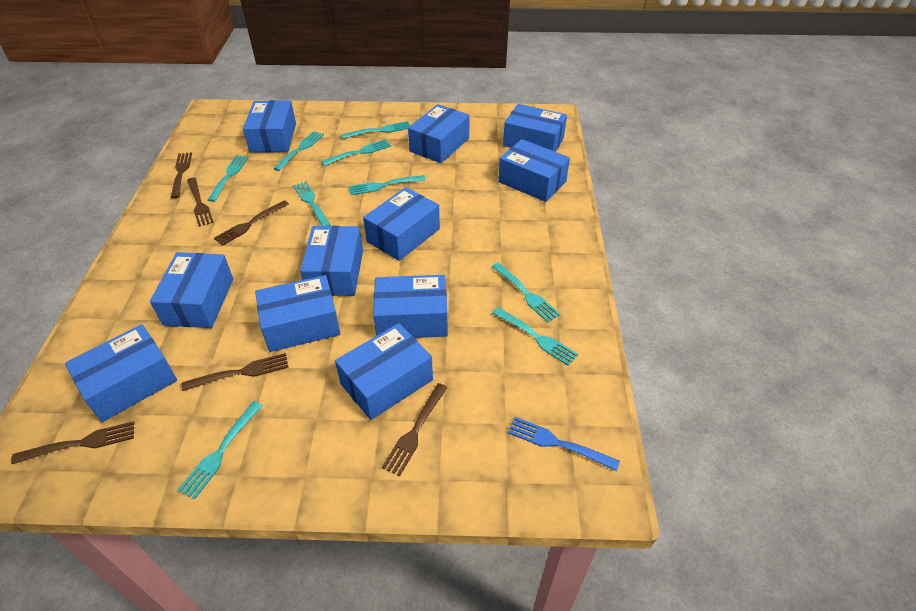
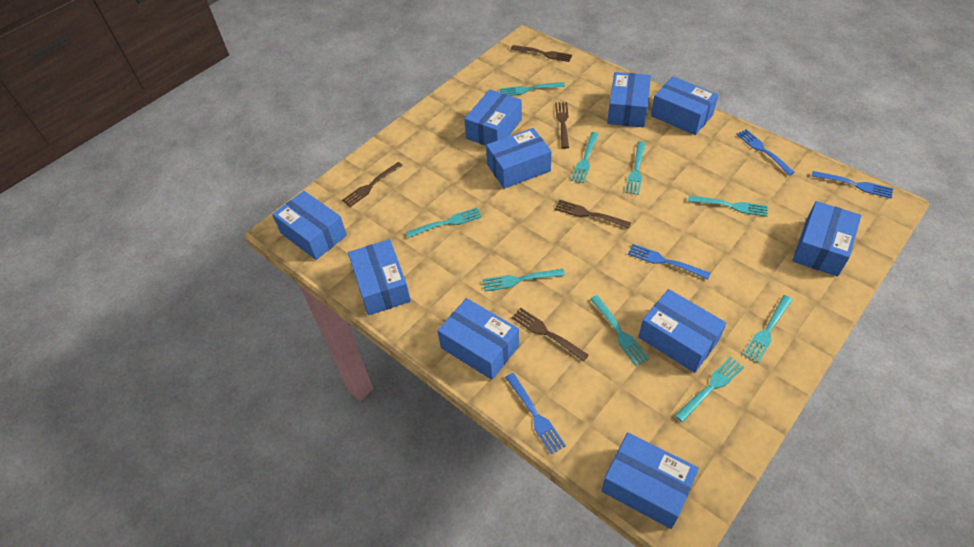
blue box: [65,324,177,422] [150,252,233,328] [243,100,296,153] [255,275,341,352] [300,226,363,296] [335,323,433,420] [363,187,440,261] [373,275,448,338] [408,104,470,163] [498,139,570,202] [503,104,567,152] = 11 -> [272,191,347,260] [348,239,411,315] [438,298,519,380] [464,89,522,146] [486,128,552,189] [602,432,699,529] [607,72,651,127] [638,289,727,373] [651,77,718,135] [792,201,861,277] = 10
blue fork: [508,417,620,471] = 1 -> [505,373,566,455] [628,244,710,279] [736,129,795,175] [812,171,893,199] = 4
brown fork: [11,421,134,464] [171,152,192,198] [182,353,289,391] [187,178,214,227] [214,200,289,246] [382,383,448,476] = 6 -> [342,162,403,207] [511,45,572,62] [511,308,589,362] [555,102,569,149] [555,200,631,229] = 5

